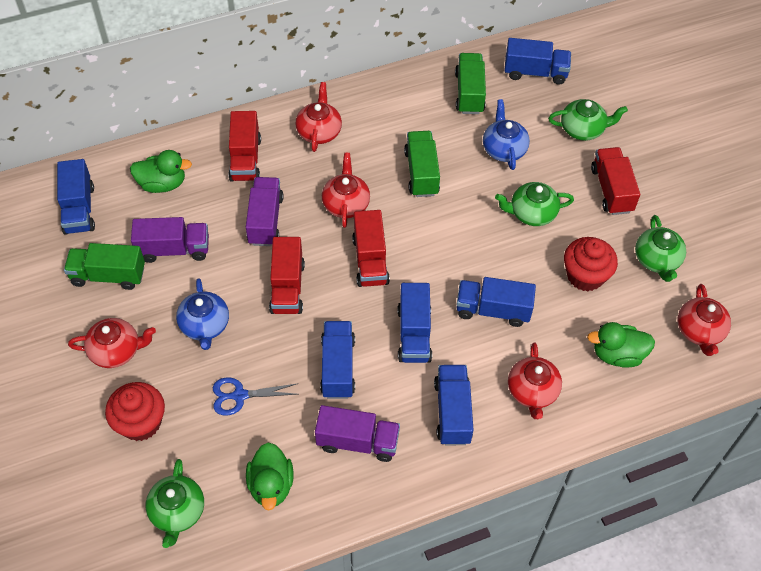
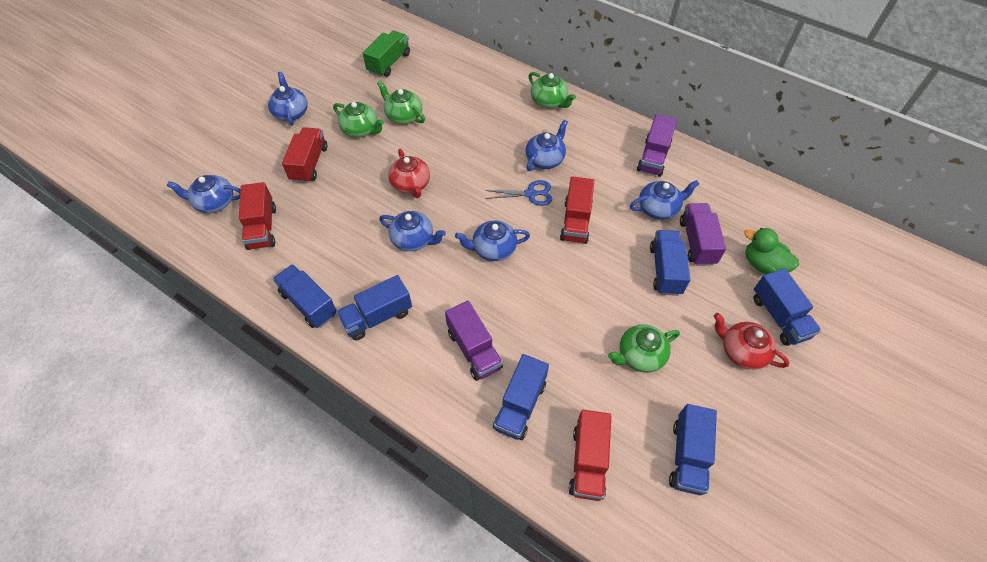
blue teapot: [176,278,229,350] [483,99,530,170] = 2 -> [167,175,240,213] [268,72,308,126] [379,211,446,251] [455,220,530,261] [525,120,568,171] [630,180,699,220] = 6
green duck: [130,150,192,193] [246,442,294,510] [587,322,655,368] = 3 -> [744,228,799,274] = 1
green truck: [64,243,145,290] [404,131,440,197] [455,53,486,114] = 3 -> [363,31,410,77] = 1
red cupcake: [105,382,165,441] [564,237,618,291] = 2 -> none = 0
red teapot: [68,318,156,368] [296,82,342,152] [322,153,370,228] [508,342,562,419] [678,284,731,356] = 5 -> [388,149,430,198] [714,313,790,370] = 2

